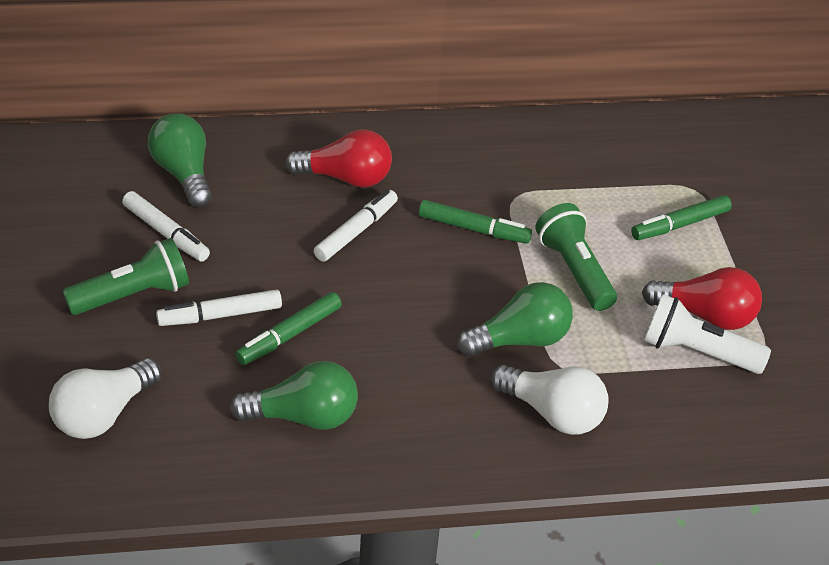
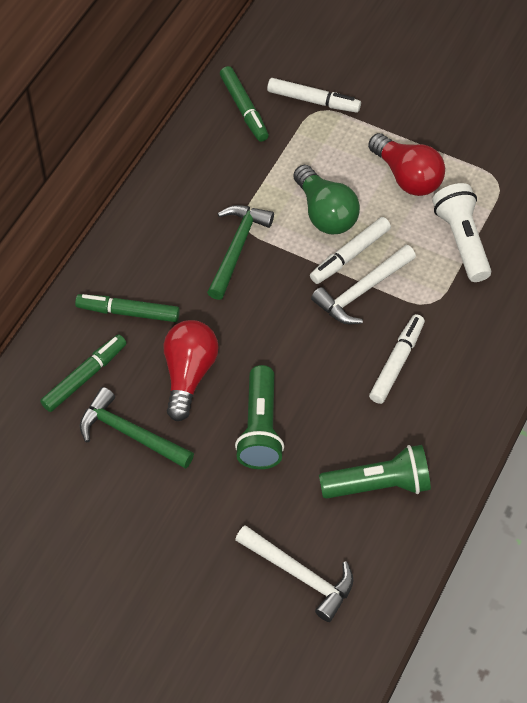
green hammer: none = 0 -> [80,387,194,469] [207,205,274,300] = 2
green light bulb: [148,113,212,207] [230,361,358,430] [457,282,573,357] = 3 -> [293,165,360,234] = 1
white hammer: none = 0 -> [235,525,353,622] [311,245,416,324] = 2
white light bulb: [49,358,161,439] [491,365,609,435] = 2 -> none = 0

